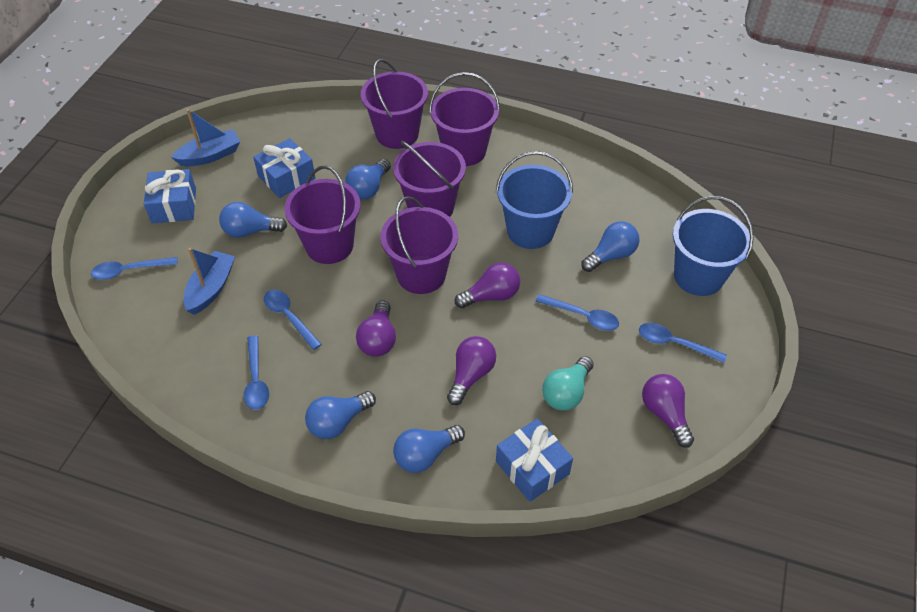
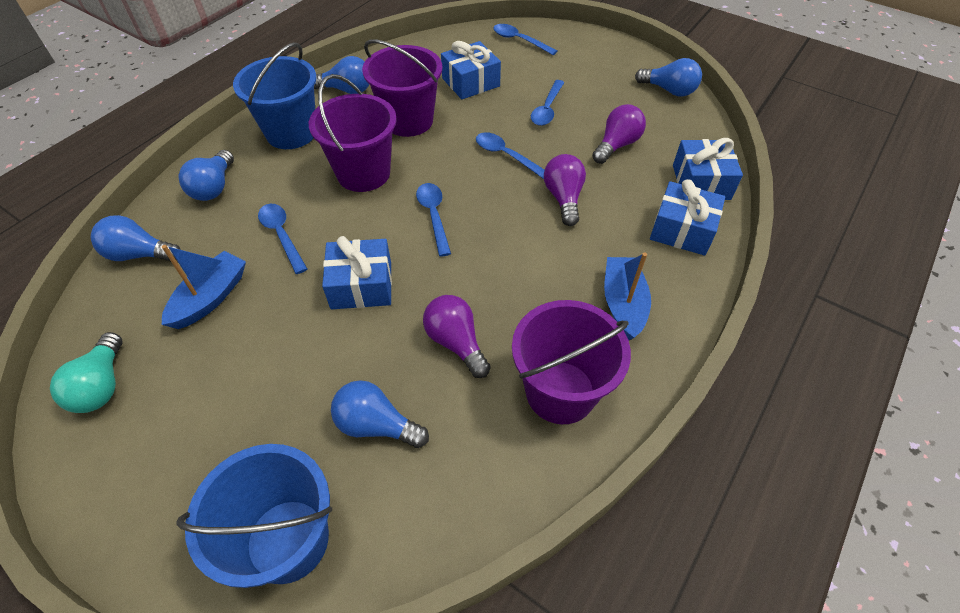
blue gift: [144,169,196,223] [253,138,315,198] [496,418,573,502] = 3 -> [322,236,392,309] [441,41,501,99] [650,179,725,256] [673,138,743,200] = 4
purple bucket: [284,166,360,264] [361,59,428,149] [381,196,458,294] [393,141,466,217] [429,72,500,166] = 5 -> [309,74,397,192] [362,39,442,137] [512,300,631,424] = 3
purple light bulb: [356,300,396,357] [447,336,496,405] [455,262,520,308] [642,374,694,448] = 4 -> [423,295,491,378] [544,154,586,226] [592,104,646,164] = 3

